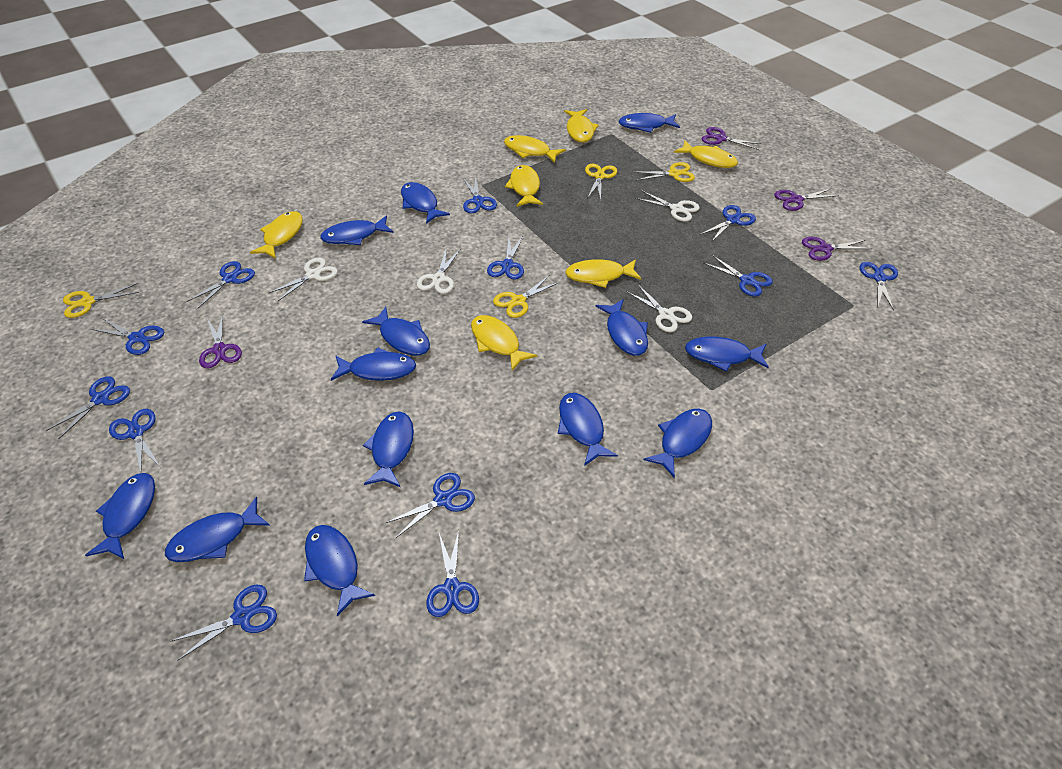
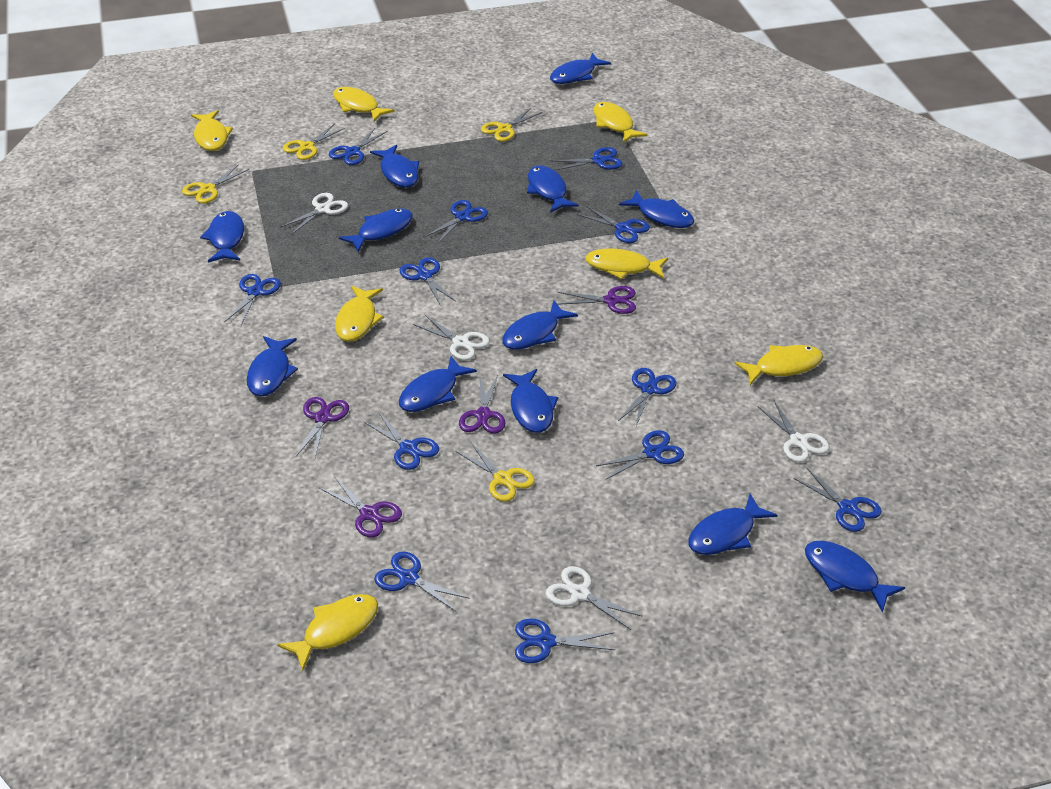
blue fish: [85,473,155,559] [165,497,270,562] [304,525,375,616] [320,215,393,245] [331,347,416,381] [362,307,430,356] [363,411,414,487] [401,182,450,224] [558,393,618,466] [596,299,648,356] [619,113,680,133] [643,409,712,478] [685,336,769,372] = 13 -> [200,211,244,262] [247,336,298,397] [339,209,413,252] [370,144,419,187] [399,356,477,412] [502,301,578,350] [503,369,558,433] [527,165,578,213] [550,53,611,84] [619,190,694,228] [688,494,778,555] [805,541,905,613] = 12

